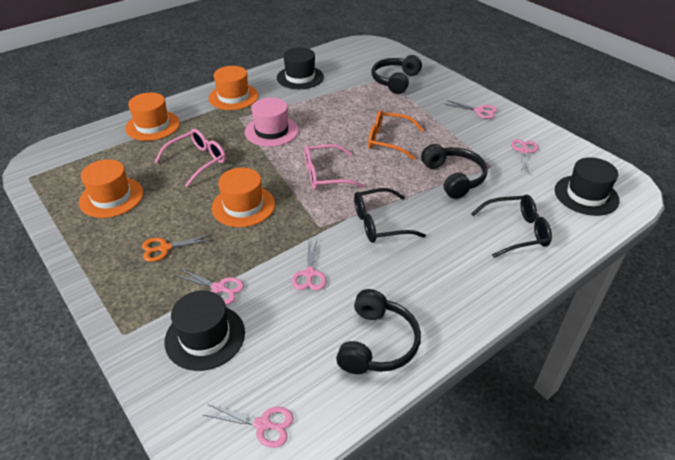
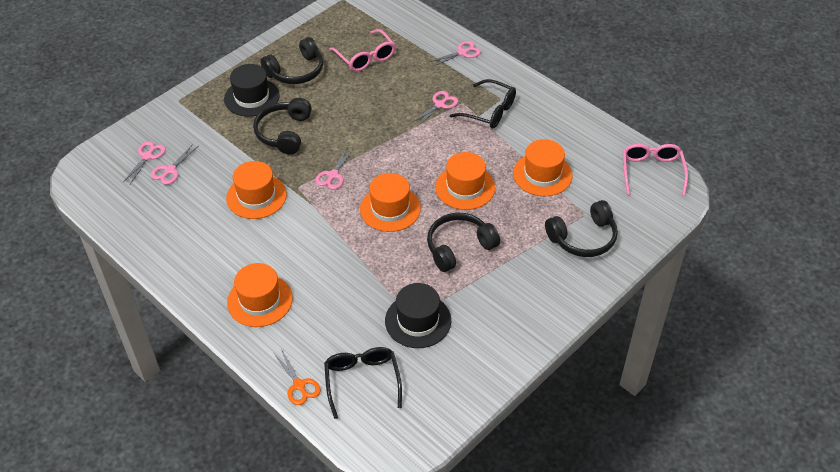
black hat: [165,290,245,371] [277,48,324,89] [555,157,620,216] = 3 -> [224,64,280,117] [385,283,451,348] = 2
black headphones: [336,289,421,374] [372,55,422,94] [421,144,488,199] = 3 -> [253,98,312,154] [260,37,323,84] [427,213,500,272] [545,200,618,257] = 4
orange glasses: [368,110,424,160] = 1 -> none = 0
orange hat: [79,159,143,218] [125,93,180,141] [208,66,258,110] [211,167,275,227] = 4 -> [226,161,287,219] [227,263,293,327] [360,173,421,232] [435,152,495,210] [513,139,572,196] = 5
pink hat: [245,98,299,147] = 1 -> none = 0

